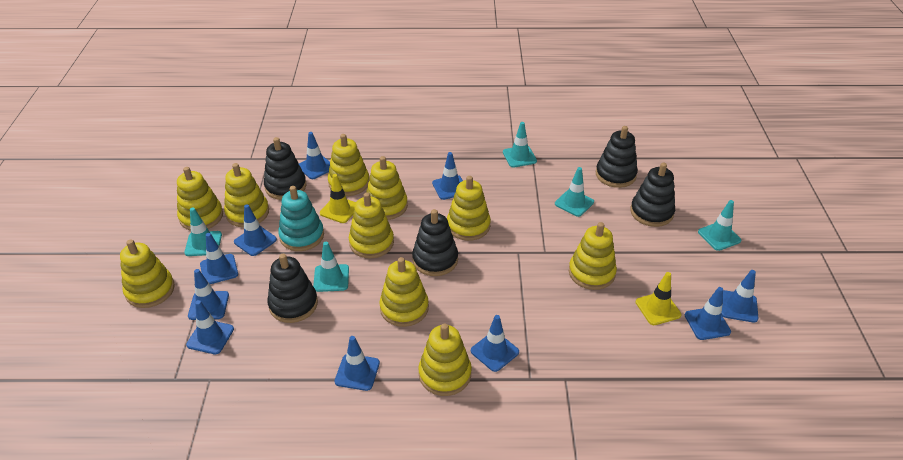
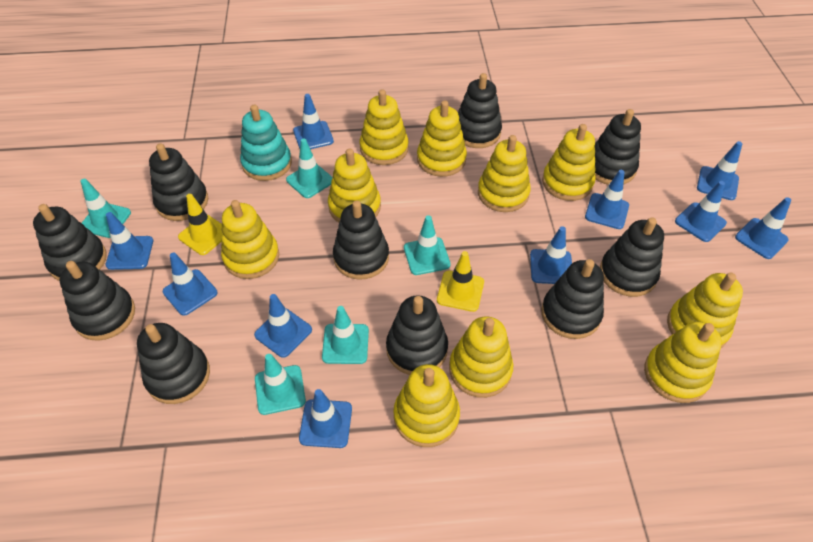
black stacking toy: [264,137,306,200] [267,254,318,323] [412,209,458,276] [596,126,638,188] [630,163,675,227] = 5 -> [33,204,107,281] [59,261,135,341] [137,323,210,404] [149,143,208,221] [333,201,389,280] [386,295,448,375] [458,73,502,148] [541,259,604,339] [594,109,641,185] [600,217,664,297] = 10

